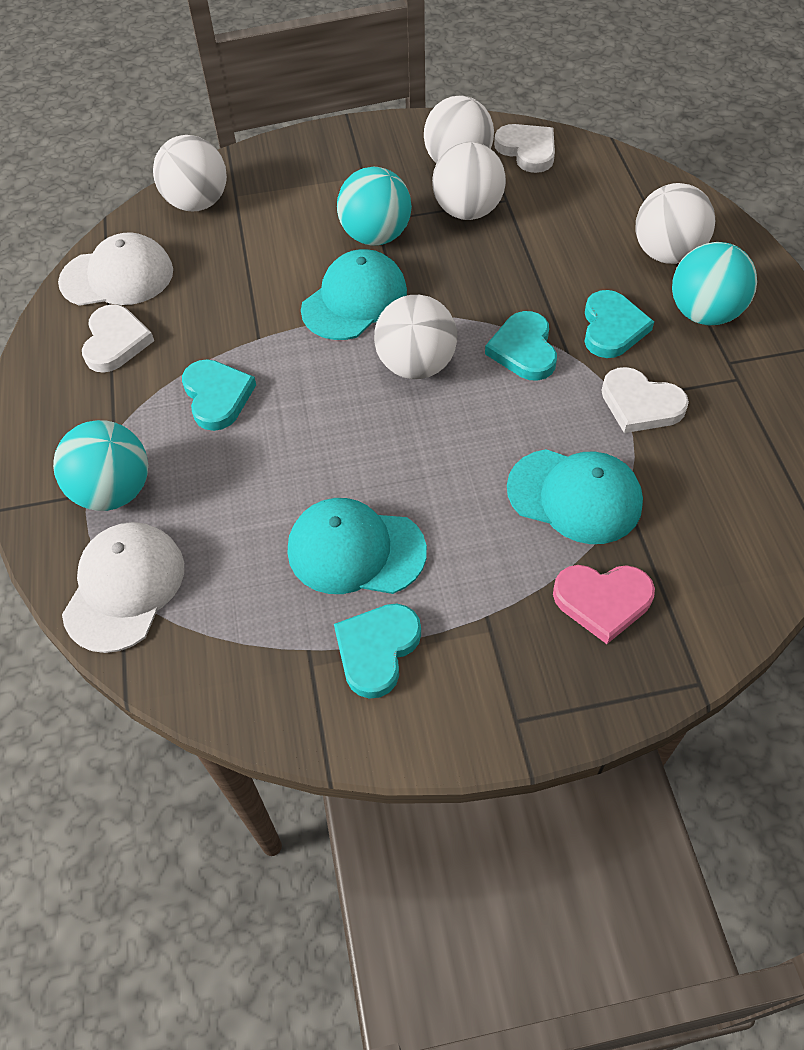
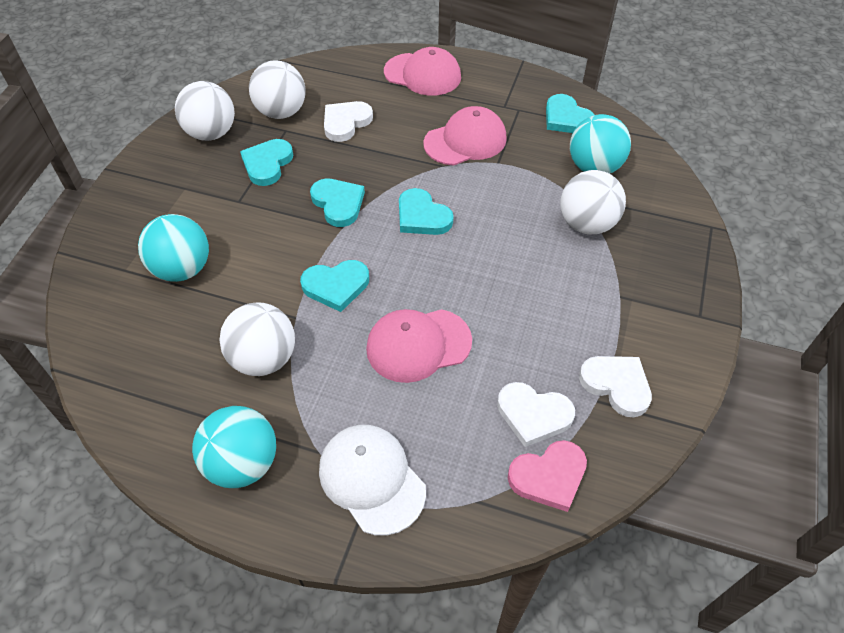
pink cap: none = 0 -> [366,309,472,383] [384,47,461,96] [423,106,507,165] = 3
turquoise cap: [288,498,427,594] [301,249,407,340] [507,449,643,544] = 3 -> none = 0
turquoise heart: [182,359,256,431] [334,604,421,699] [485,311,557,381] [585,290,654,358] = 4 -> [240,139,293,186] [300,260,369,312] [310,179,365,227] [399,188,454,235] [546,94,595,133] = 5
white ball: [153,135,227,211] [374,295,457,379] [424,95,494,163] [432,142,506,220] [636,183,715,264] = 5 -> [175,81,235,141] [219,302,295,376] [249,60,306,119] [560,170,626,235] = 4
white cap: [58,232,173,306] [62,522,184,653] = 2 -> [319,425,426,536] = 1

